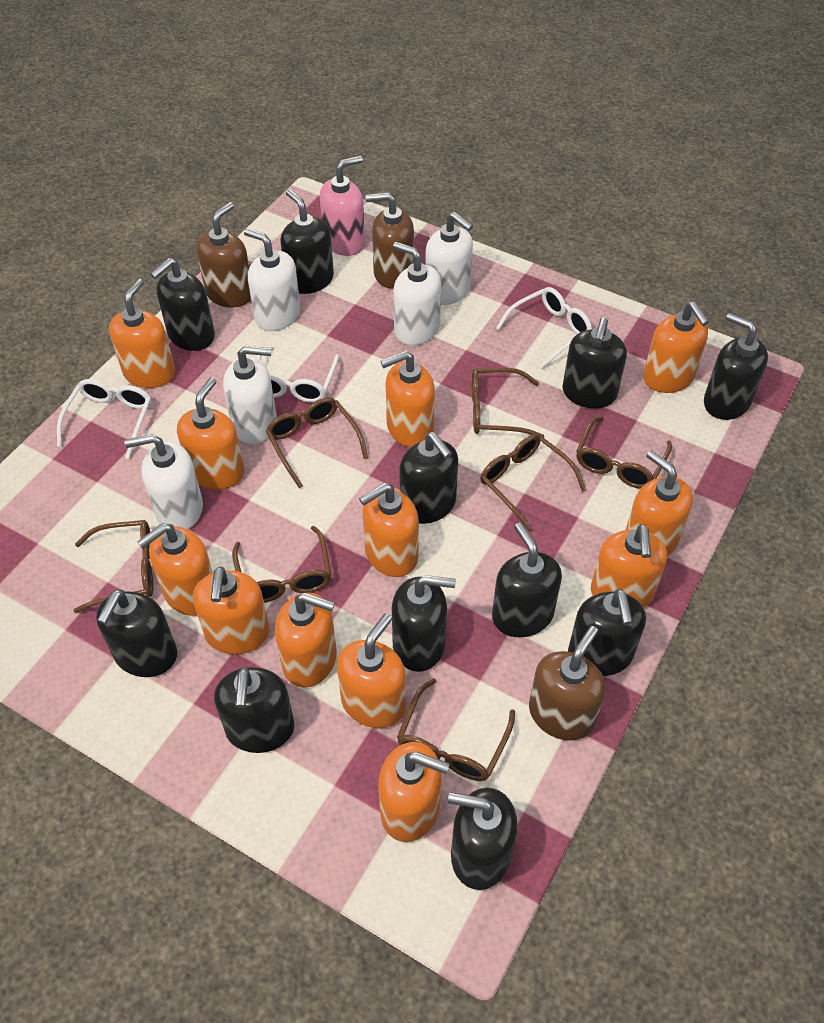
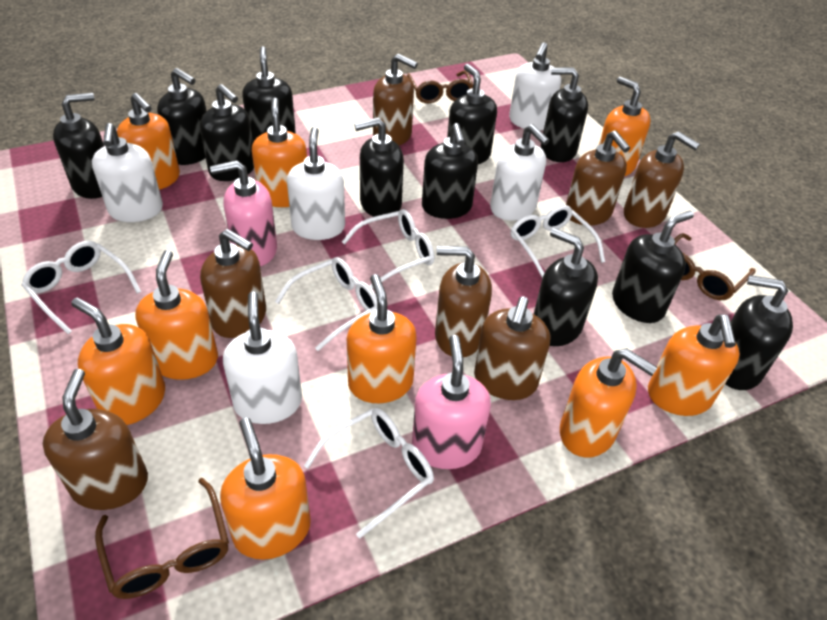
brown glasses: [74,520,153,613] [232,526,332,603] [266,397,368,488] [397,678,515,781] [472,368,544,438] [480,434,586,531] [576,416,672,489] = 7 -> [95,478,229,599] [407,71,473,103] [674,233,756,300] = 3
brown soap dispenser: [197,202,251,308] [365,192,414,289] [529,626,606,741] = 3 -> [43,369,148,510] [200,229,266,338] [373,54,418,145] [435,246,492,357] [474,297,550,400] [566,130,630,226] [624,131,700,228] = 7
orange soap dispenser: [109,279,175,388] [137,523,213,616] [177,377,244,490] [193,566,270,654] [275,593,337,688] [337,613,406,728] [359,483,419,577] [378,742,450,842] [381,351,435,447] [591,524,667,608] [626,450,693,556] [643,302,709,393] = 12 -> [71,298,165,425] [117,93,180,190] [135,250,218,380] [220,418,311,560] [252,98,307,207] [347,274,417,403] [560,348,658,458] [599,77,651,176] [648,315,740,416] = 9
pink soap dispenser: [320,156,365,256] = 1 -> [210,161,277,266] [412,335,491,469] = 2
white glasses: [57,379,151,459] [256,346,339,403] [496,287,592,368] = 3 -> [21,241,141,334] [275,257,377,351] [304,408,434,538] [342,209,434,289] [511,205,605,278] = 5

